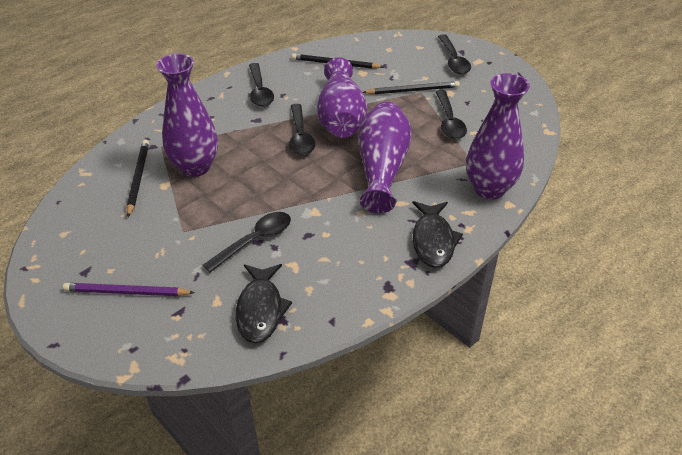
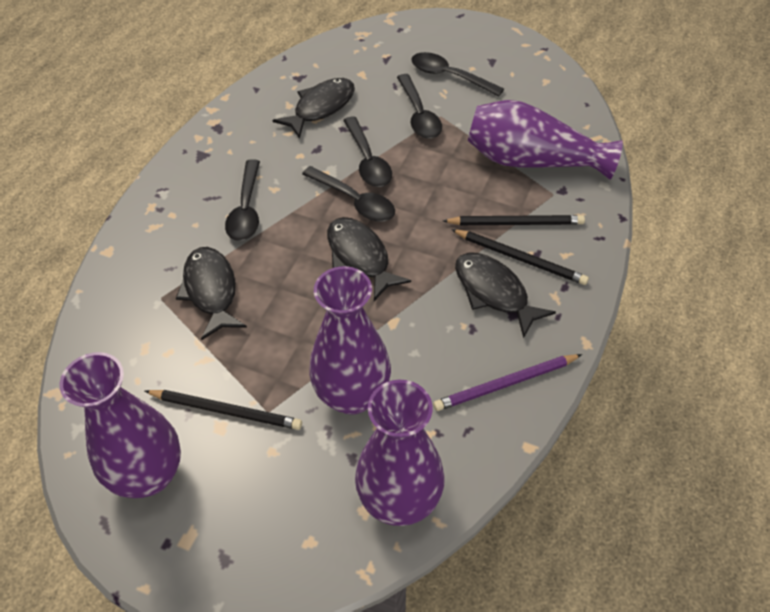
black fish: [236,264,292,343] [413,201,463,268] = 2 -> [176,247,247,340] [272,78,355,139] [327,217,411,301] [455,253,556,338] = 4

